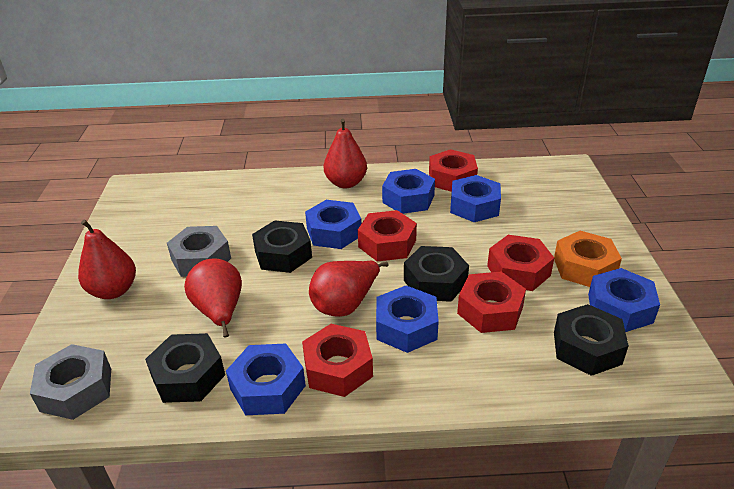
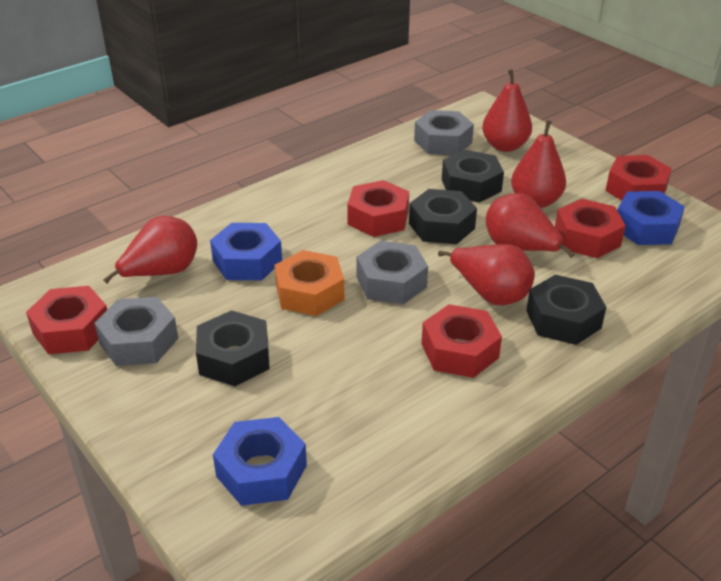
blue nut: [226,343,306,415] [305,200,361,249] [376,285,439,353] [382,169,435,214] [450,175,501,222] [588,268,660,332] = 6 -> [210,223,282,280] [213,417,307,506] [617,191,685,245] = 3
grey nut: [30,344,111,420] [167,226,231,277] = 2 -> [94,297,179,366] [356,241,428,304] [414,110,474,155] = 3
red pear: [78,219,136,299] [184,258,242,338] [309,261,389,317] [324,119,367,188] = 4 -> [103,216,197,284] [438,244,535,305] [482,69,532,152] [486,193,575,258] [511,120,566,208] = 5

